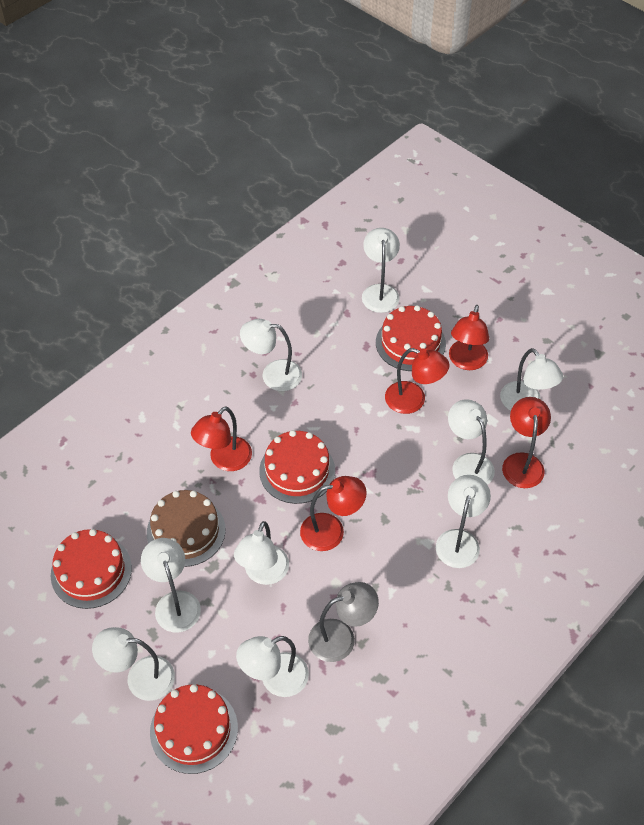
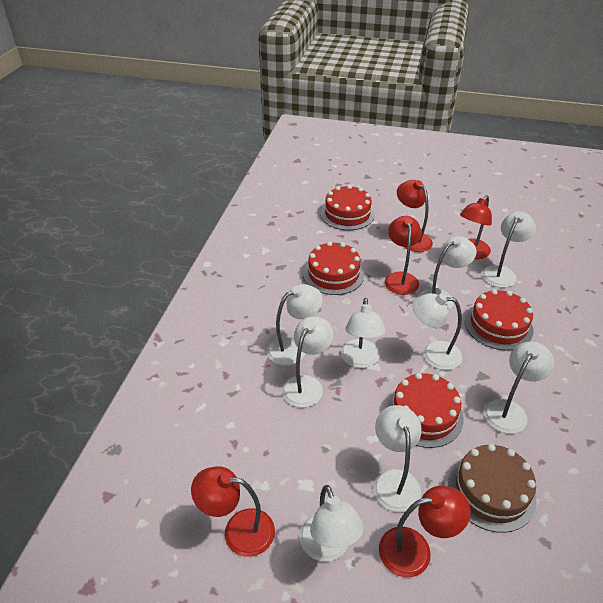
grey lamp: [308,582,379,662] = 1 -> none = 0

